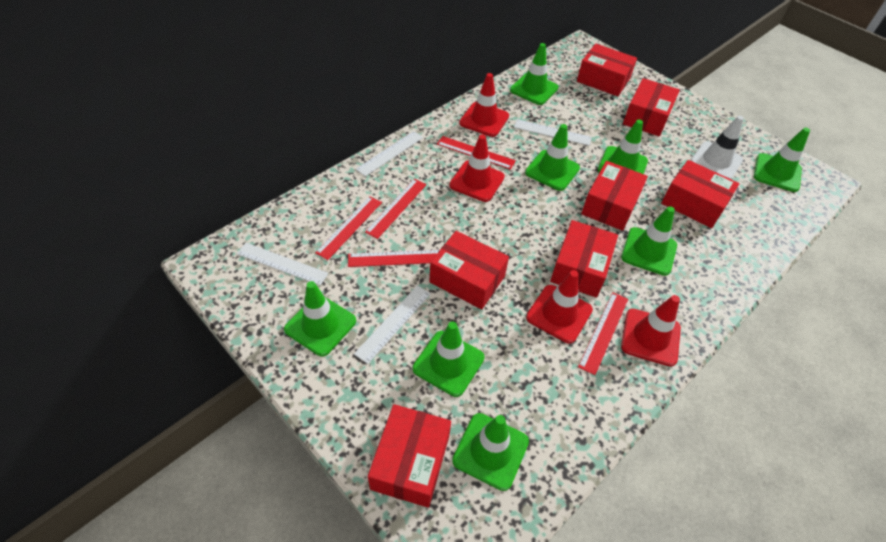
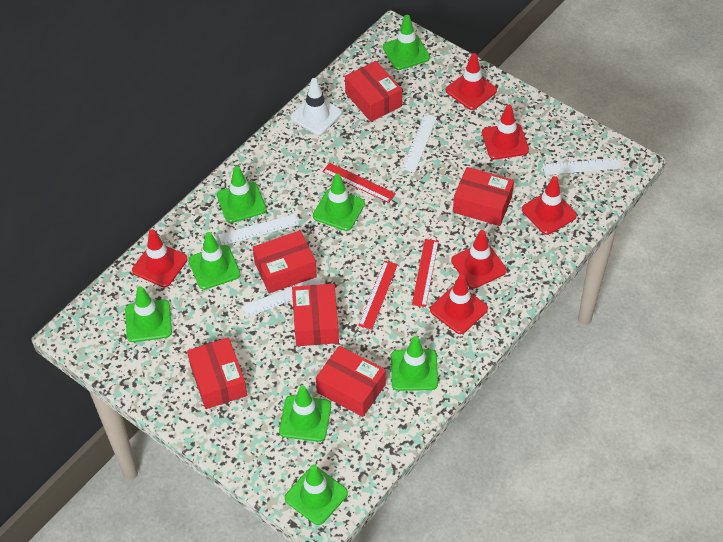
red box: [368,404,451,508] [430,231,509,309] [550,220,618,298] [577,44,637,96] [581,161,648,231] [623,78,680,136] [661,160,739,228] = 7 -> [187,338,247,409] [253,231,317,294] [292,284,339,346] [316,346,386,417] [345,61,402,122] [453,167,514,226] = 6
red ruler: [315,196,382,260] [348,250,440,267] [365,179,427,239] [437,136,516,170] [578,292,628,375] = 5 -> [322,163,396,203] [358,261,398,330] [412,239,439,307] = 3
red traffic cone: [449,134,505,202] [459,73,509,137] [526,270,593,344] [621,295,681,367] = 4 -> [132,229,188,287] [430,274,488,334] [446,53,497,110] [451,230,507,289] [482,105,529,160] [522,176,577,235] = 6

